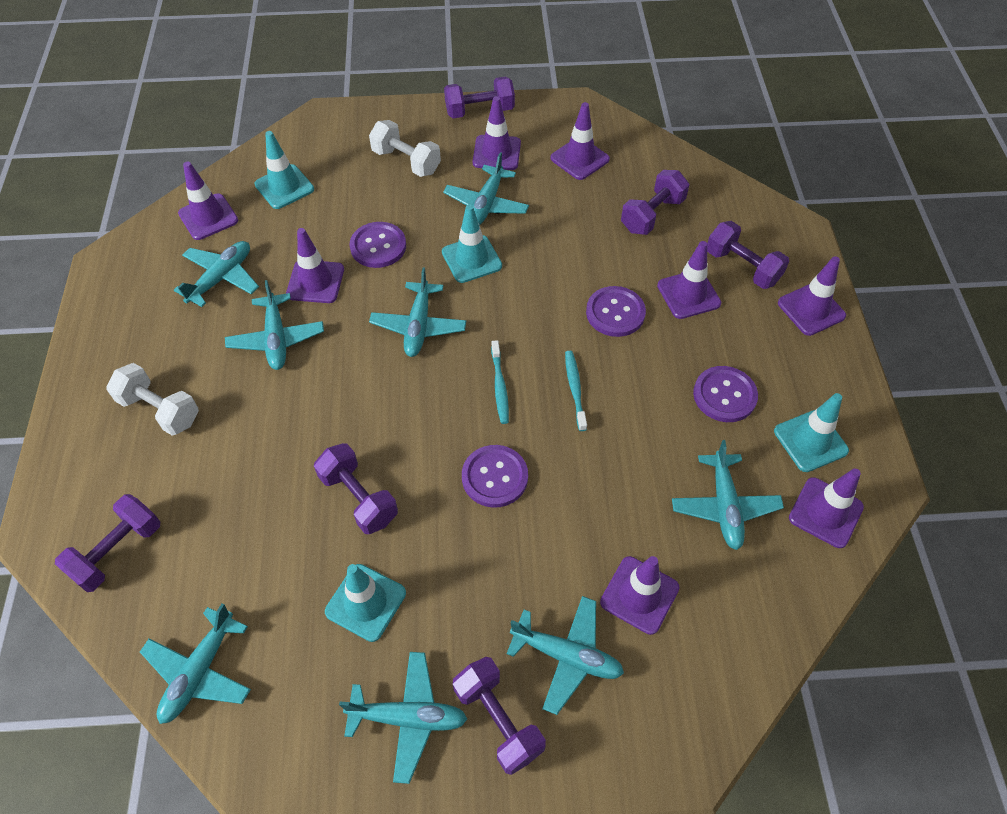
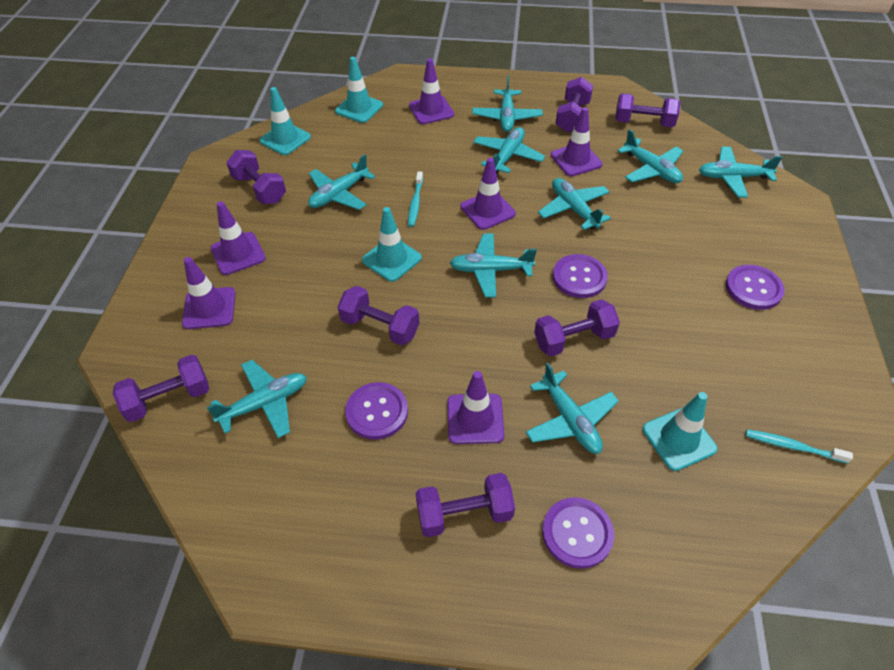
purple dumbbell: [55,494,160,592] [314,443,398,534] [444,76,515,118] [453,657,546,775] [621,170,689,235] [707,221,789,289] = 6 -> [113,355,209,422] [226,150,286,204] [338,286,419,345] [416,473,515,537] [534,299,620,356] [556,77,593,133] [615,93,681,127] = 7
purple traffic cone: [178,162,238,240] [286,228,344,303] [473,96,521,170] [550,102,610,180] [600,556,679,635] [657,241,721,319] [778,256,846,336] [789,469,864,548] = 8 -> [182,257,236,329] [211,201,266,275] [409,58,454,124] [447,371,505,444] [461,158,516,230] [551,107,603,176] = 6
turquoise plane: [140,603,251,724] [174,241,259,307] [225,280,324,370] [339,652,467,784] [369,268,466,357] [443,152,529,225] [507,596,624,715] [672,440,784,550] = 8 -> [207,360,307,438] [308,154,375,210] [450,233,537,297] [472,76,543,132] [473,127,545,174] [526,363,619,454] [538,178,611,230] [617,129,683,183] [699,147,782,198] = 9
white dumbbell: [106,363,199,436] [369,120,441,177] = 2 -> none = 0

